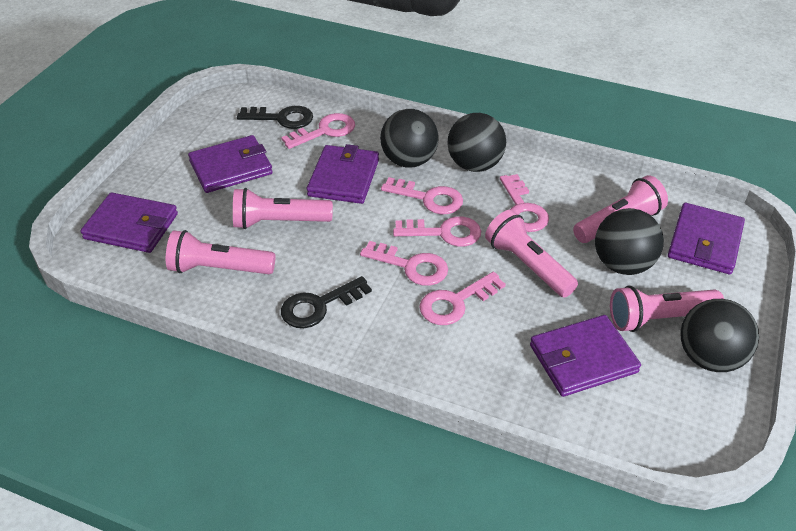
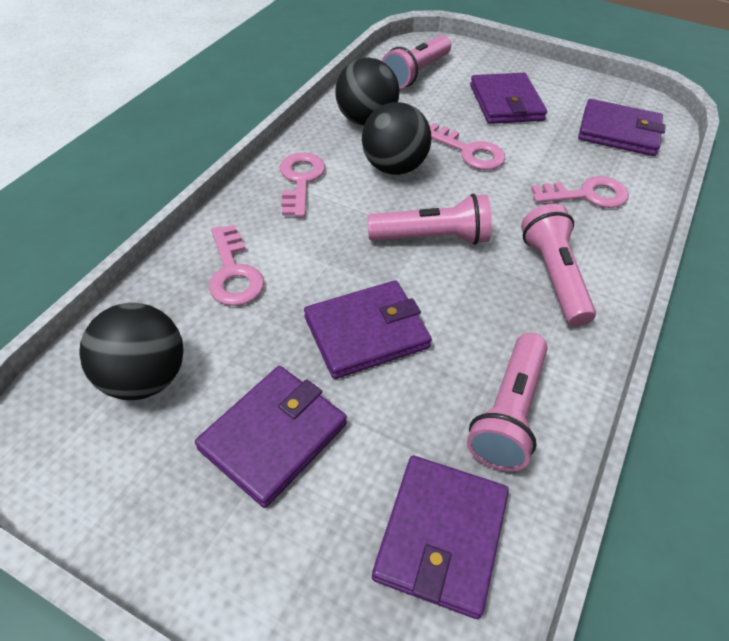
black ball: [380,109,439,167] [448,113,506,172] [595,208,664,275] [680,299,759,372] = 4 -> [79,303,184,400] [335,58,400,126] [362,102,431,175] = 3
black key: [237,106,313,129] [281,276,372,328] = 2 -> none = 0
pink flashlight: [166,230,275,274] [233,188,333,229] [485,210,578,298] [573,175,668,243] [610,286,724,332] = 5 -> [367,194,492,245] [382,35,451,89] [467,333,548,471] [521,204,596,327] = 4
pink key: [281,113,355,149] [360,241,448,286] [381,177,463,214] [393,216,481,247] [419,272,506,325] [500,174,549,232] = 6 -> [209,224,264,306] [280,152,325,217] [430,123,505,170] [531,176,629,208] = 4

